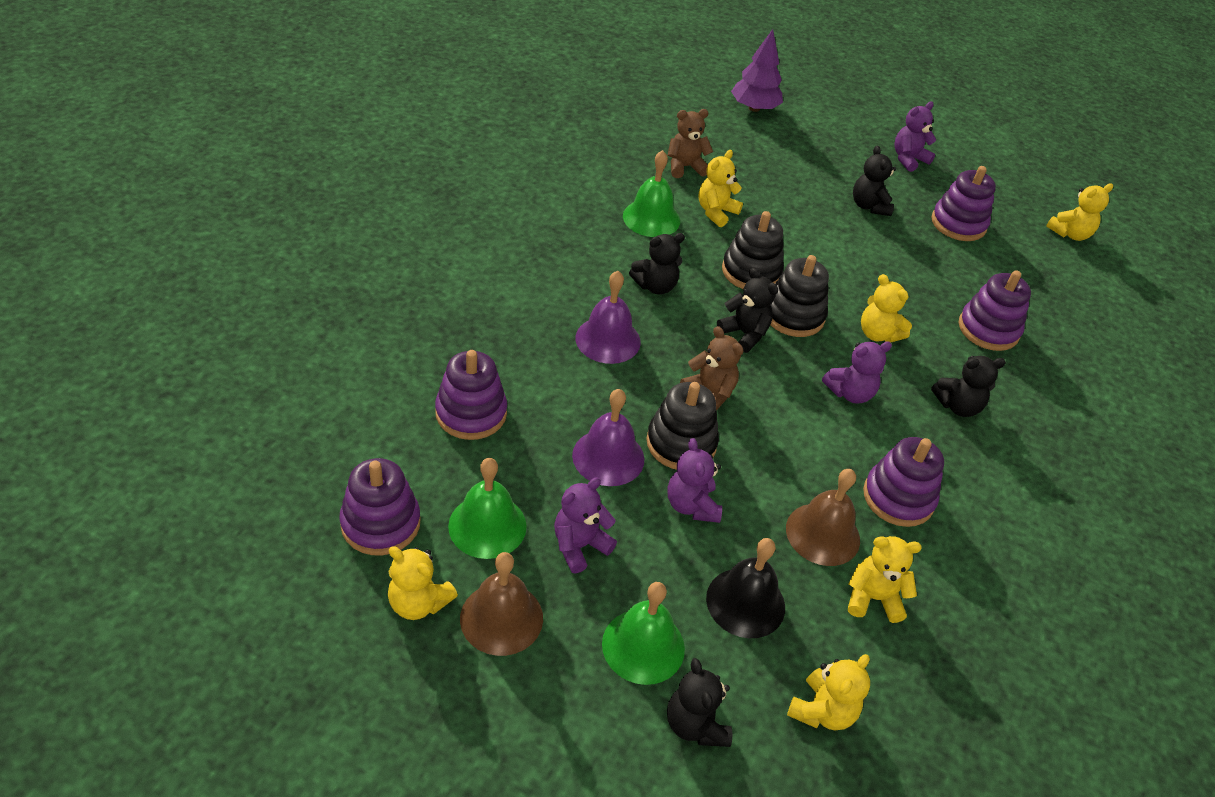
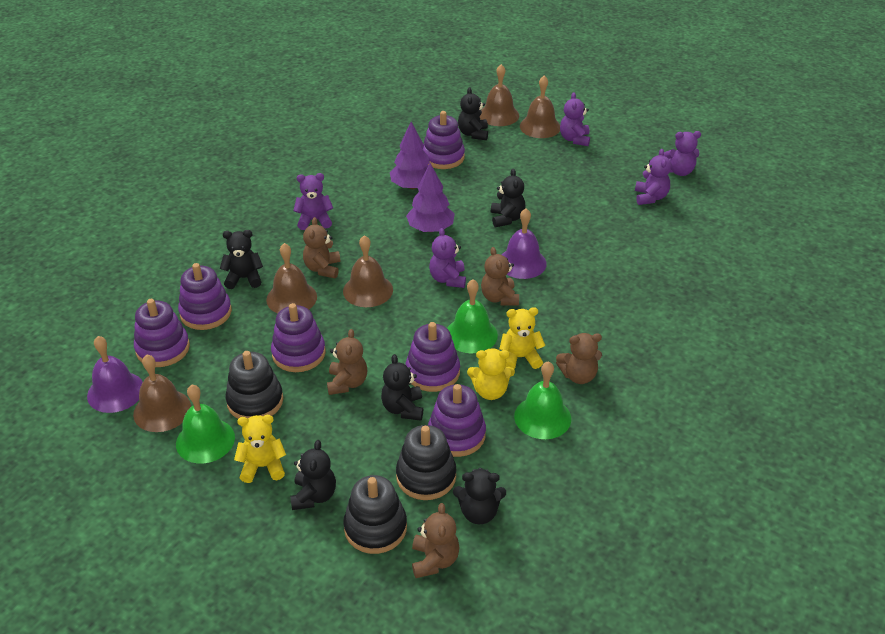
black bell: [706,538,785,638] = 1 -> none = 0
black teddy bear: [629,233,685,295] [667,658,732,747] [717,268,778,353] [853,145,896,216] [931,356,1006,417] = 5 -> [220,230,263,289] [290,440,336,510] [381,354,423,421] [453,468,506,524] [458,87,488,140] [491,169,525,227] = 6
brown bell: [460,552,543,656] [786,469,860,566] = 2 -> [133,355,191,432] [266,243,317,313] [343,235,393,307] [480,64,519,126] [520,76,560,138] = 5
brown teddy bear: [668,109,713,178] [680,326,743,410] = 2 -> [303,217,340,278] [327,329,367,395] [412,503,460,578] [481,247,519,306] [556,333,602,384] = 5
purple stacking toy: [339,458,421,555] [435,350,507,440] [863,437,944,527] [932,166,996,241] [959,270,1031,351] = 5 -> [134,299,190,367] [178,263,232,330] [271,303,326,372] [406,322,460,392] [423,111,465,169] [428,384,486,457] = 6
purple teddy bear: [554,477,617,573] [667,438,722,523] [822,341,892,404] [895,101,937,172] = 4 -> [293,173,333,230] [429,228,466,288] [560,92,590,146] [635,149,671,205] [664,131,701,176] = 5
purple tree: [731,29,783,112] = 1 -> [390,122,430,189] [406,163,455,232] = 2
yellow teddy bear: [388,546,458,620] [699,150,743,227] [787,654,870,730] [848,536,922,623] [861,274,912,342] [1046,183,1113,241] = 6 -> [234,415,286,483] [467,348,515,400] [499,307,546,369] = 3

